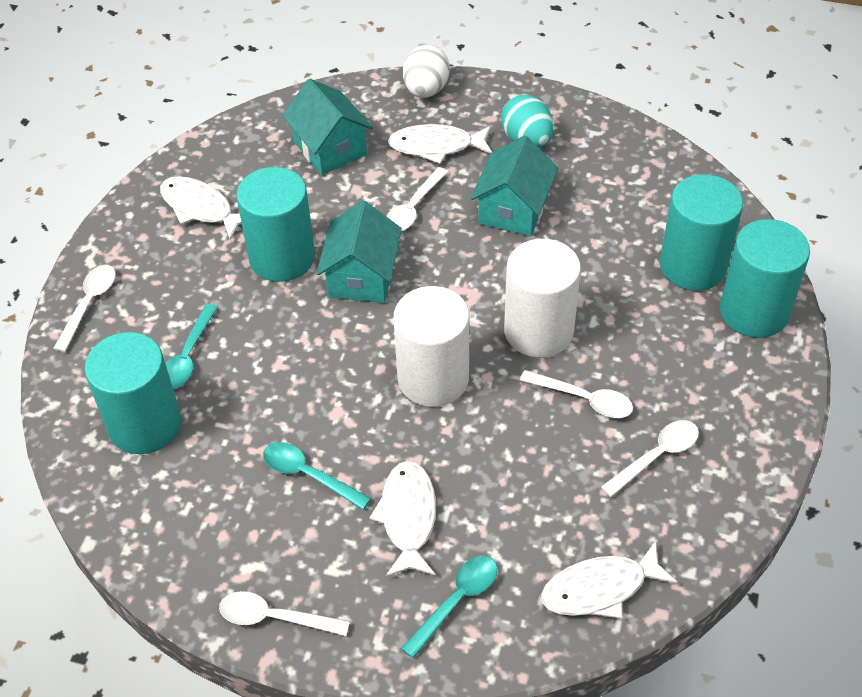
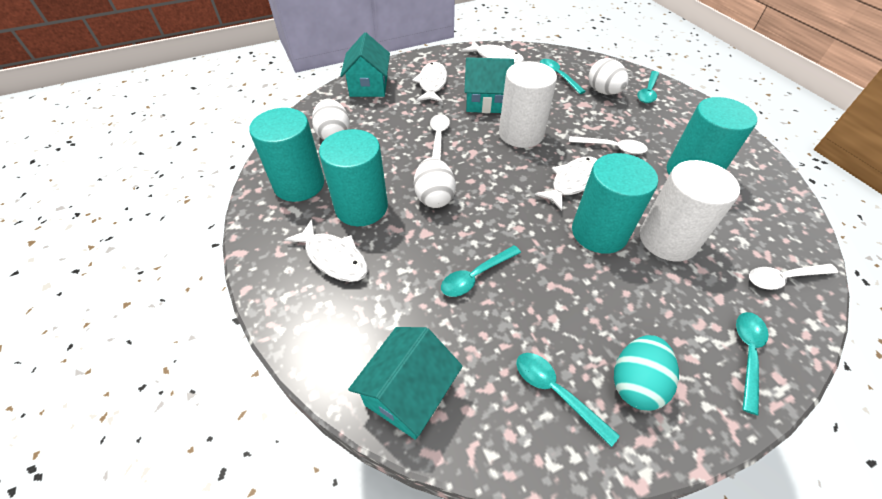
turquoise spoon: [165,304,218,389] [263,442,371,510] [401,556,497,659] = 3 -> [441,245,521,297] [516,353,620,447] [540,59,586,94] [637,71,659,103] [736,312,769,415] = 5
white egg: [403,45,450,98] = 1 -> [312,99,350,140] [414,158,456,208] [588,58,629,95] = 3
white spoon: [53,265,116,352] [219,591,350,636] [386,167,448,231] [520,370,633,418] [601,420,699,497] = 5 -> [430,114,450,160] [569,136,648,154] [749,264,838,290] = 3

